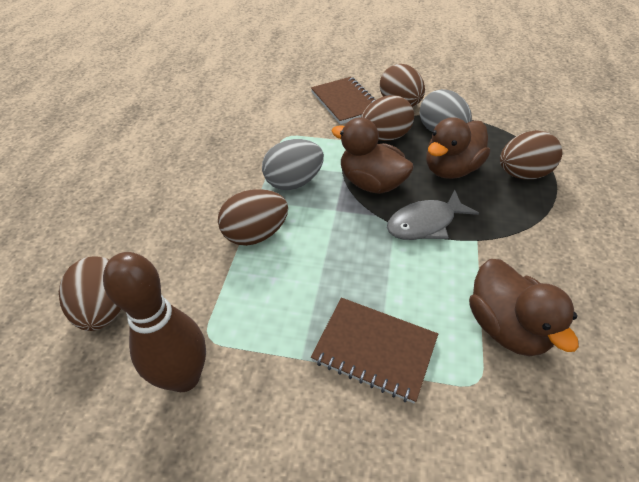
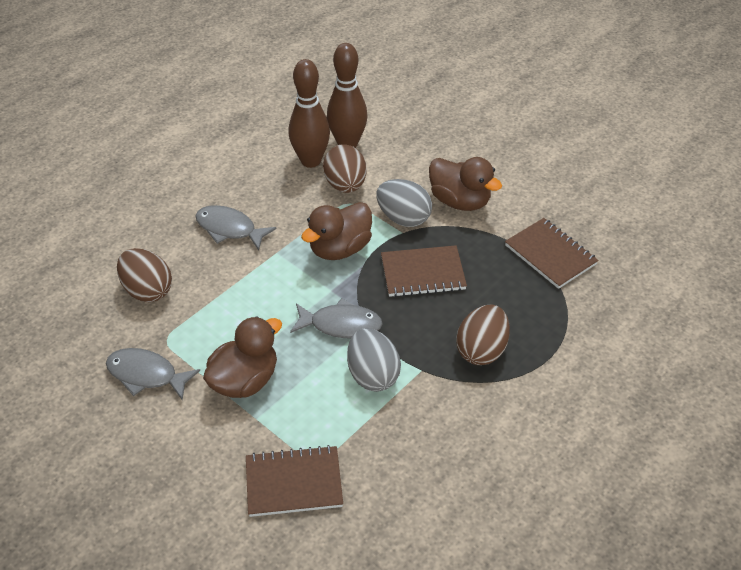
brown bowling pin: [103,252,206,392] = 1 -> [288,59,330,168] [327,43,367,148] = 2
brown egg: [59,256,121,331] [218,189,288,246] [361,95,414,141] [380,64,425,107] [500,130,562,179] = 5 -> [117,248,172,302] [323,144,367,193] [456,304,510,365] = 3
brown notebook: [311,77,375,124] [311,298,438,404] = 2 -> [246,445,343,517] [381,245,467,297] [505,218,599,289] = 3
grey fish: [387,190,479,240] = 1 -> [106,348,200,400] [195,205,276,250] [290,298,382,338] = 3

